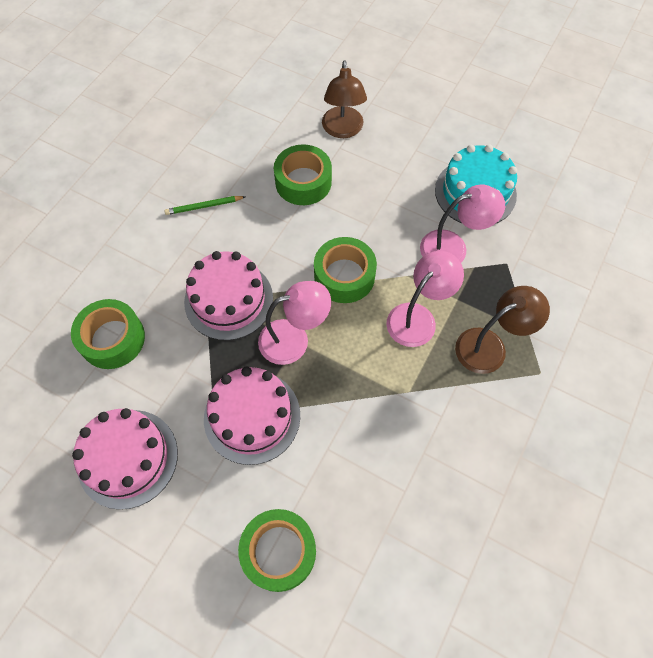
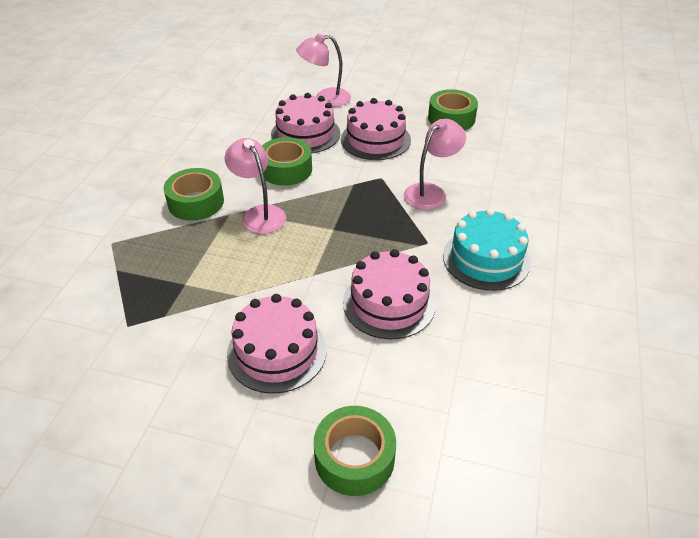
brown lamp: [322,60,367,138] [455,286,550,374] = 2 -> none = 0
green pencil: [164,196,246,215] = 1 -> none = 0
pink cake: [72,408,178,510] [184,251,273,341] [204,366,300,465] = 3 -> [227,294,327,394] [271,93,340,154] [341,98,411,160] [343,249,436,339] = 4

